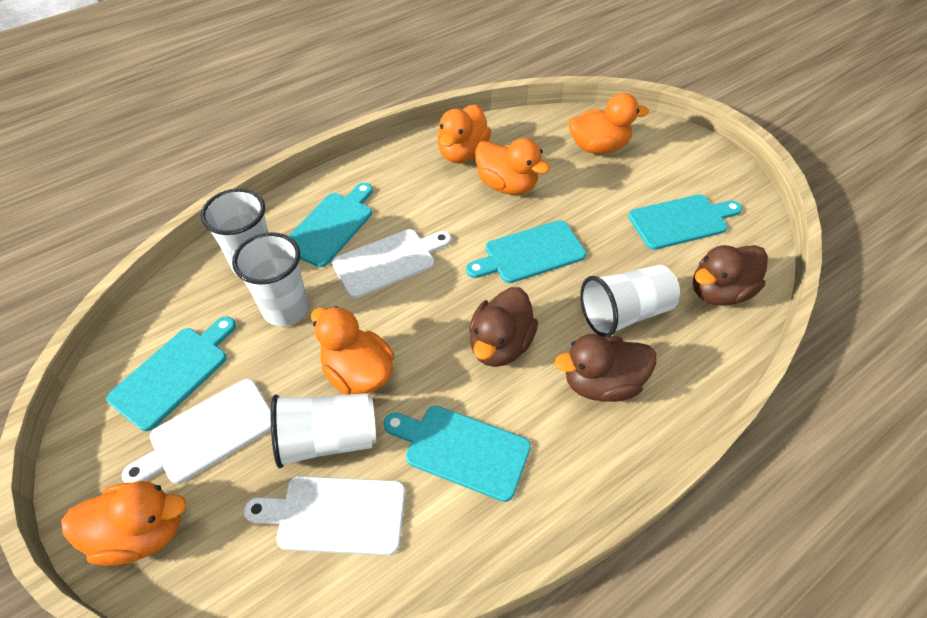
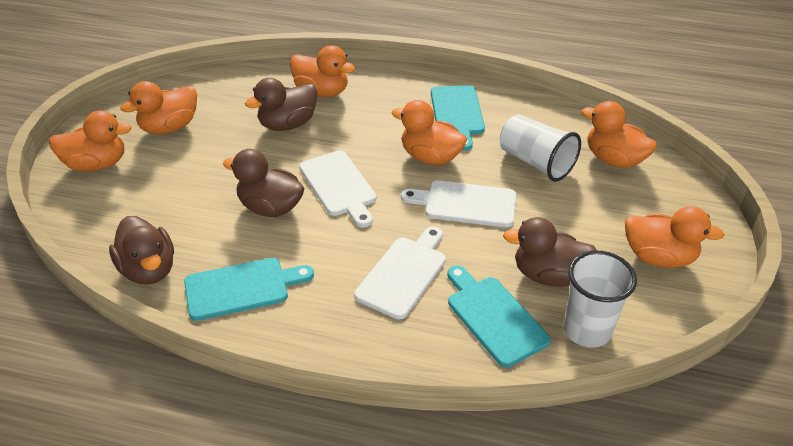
brown duck: [469,287,538,367] [554,334,657,402] [693,245,768,306] = 3 -> [109,216,174,285] [223,149,304,217] [245,78,317,131] [503,217,597,287] = 4
orange duck: [61,481,187,566] [311,306,394,395] [437,104,491,163] [475,138,550,195] [569,93,649,154] = 5 -> [49,110,132,172] [120,81,197,134] [290,45,355,97] [392,100,467,165] [581,101,657,168] [625,206,724,268] = 6
turquoise cutting board: [107,317,236,431] [289,183,373,267] [383,406,531,502] [466,220,586,283] [628,195,742,250] = 5 -> [184,258,314,321] [431,85,485,151] [447,266,551,367] = 3
white cup: [201,188,269,275] [232,232,309,326] [271,393,376,468] [580,265,680,337] = 4 -> [500,114,581,182] [564,250,637,348] = 2

